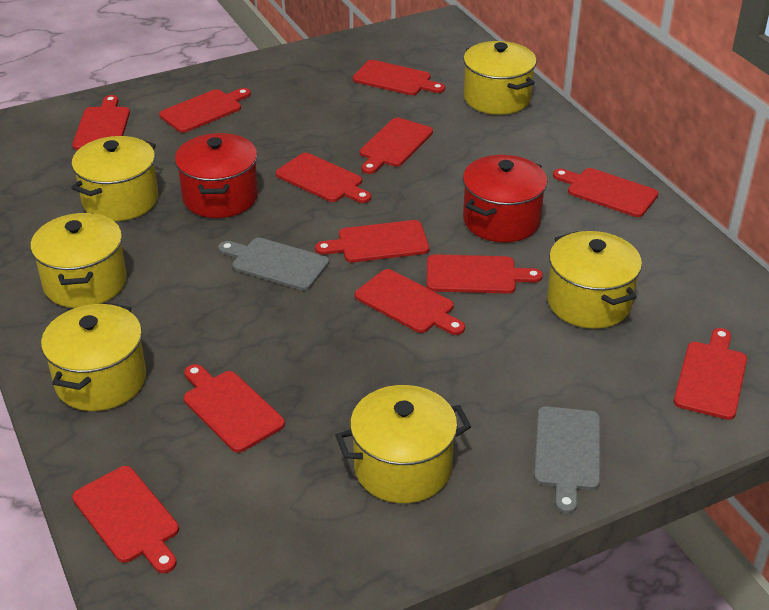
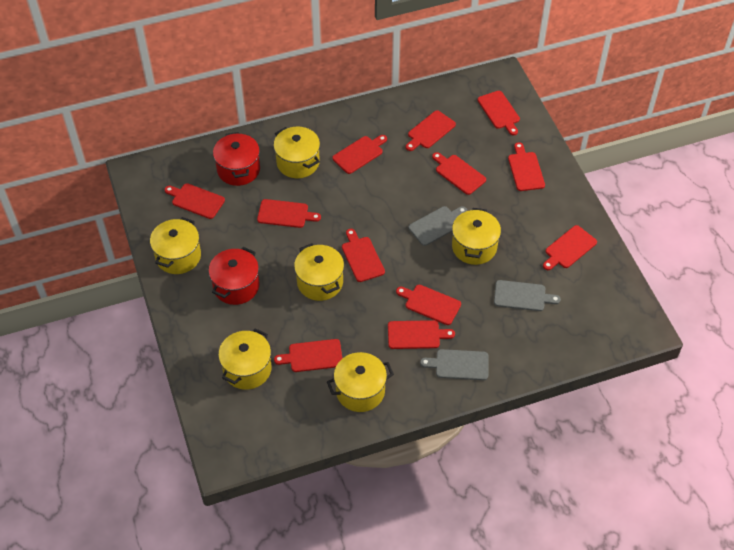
grey cutting board: [218,238,329,291] [534,406,600,514] = 2 -> [408,206,467,246] [420,349,489,380] [494,280,561,311] = 3

